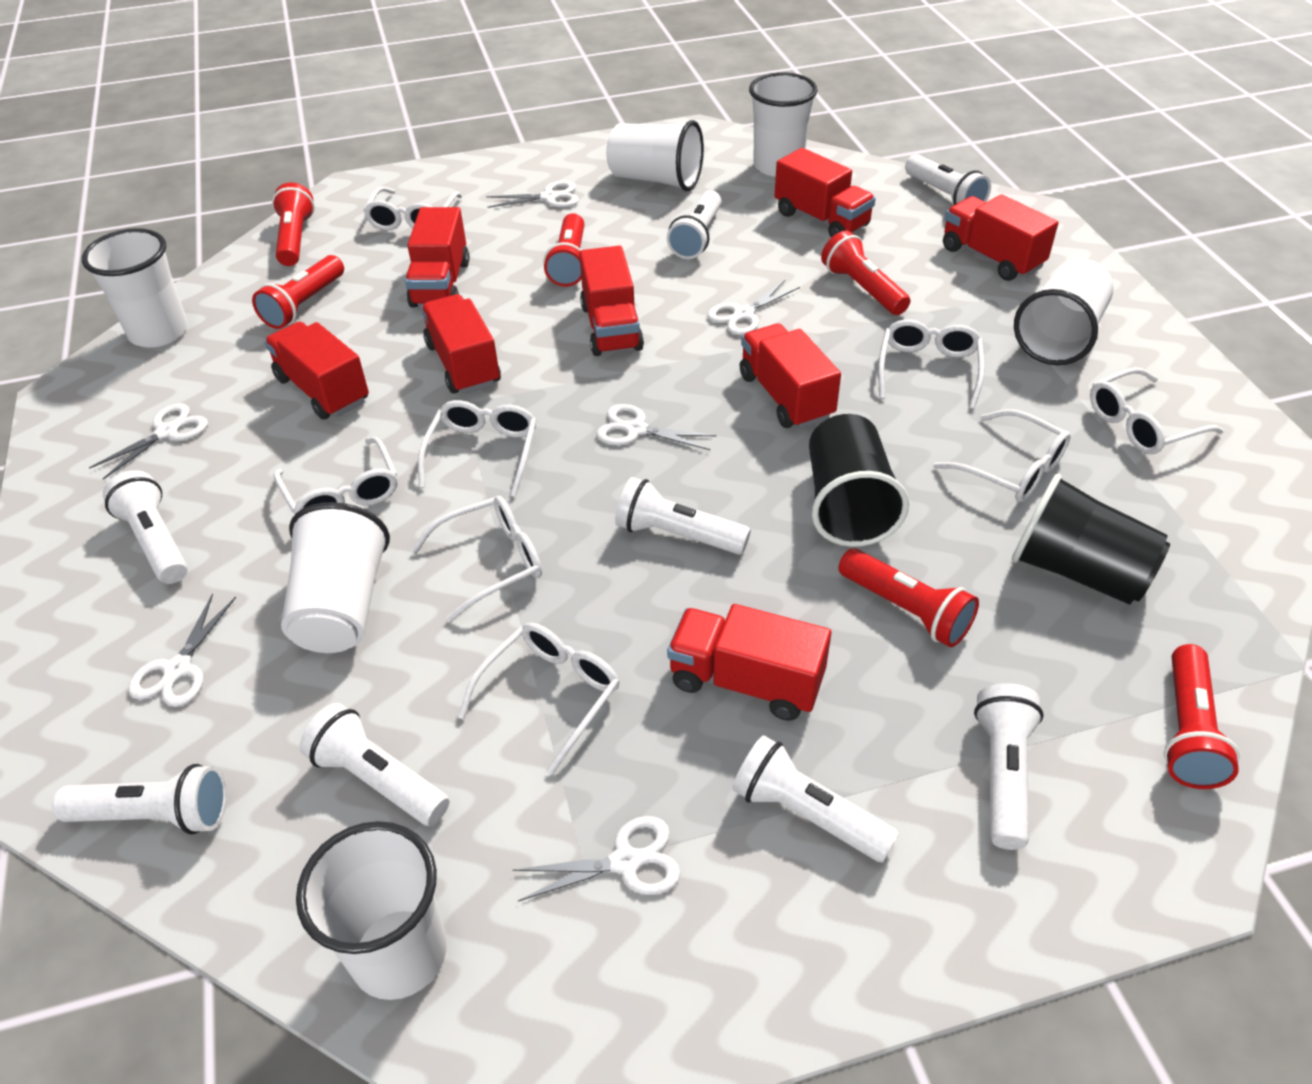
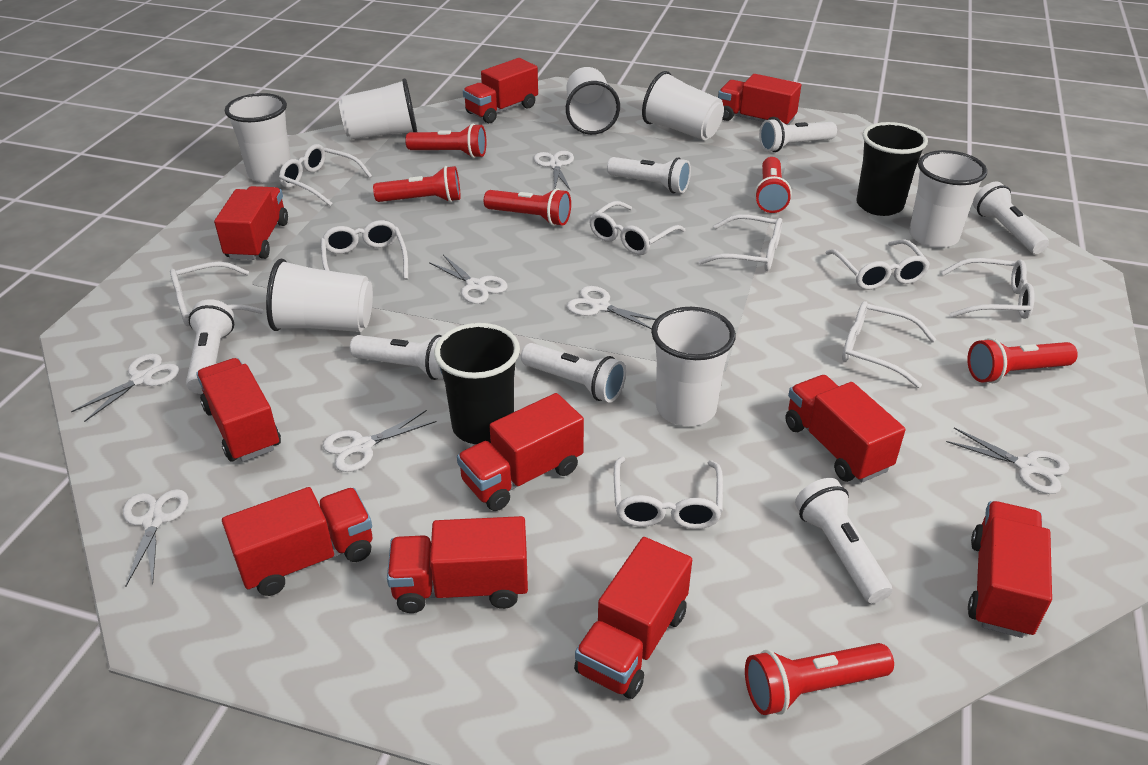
red truck: [264,322,369,420] [405,207,469,308] [421,294,501,394] [579,246,644,356] [667,604,831,721] [740,324,841,429] [775,148,876,238] [943,194,1058,281] = 8 -> [196,358,281,462] [214,186,288,260] [222,487,372,596] [387,516,528,613] [457,393,584,511] [463,58,538,123] [574,537,692,699] [718,74,801,125] [785,375,905,482] [968,501,1052,638] = 10
white cup: [82,228,188,348] [281,502,390,653] [296,821,447,1000] [606,120,704,191] [749,72,818,177] [1014,259,1114,366] = 6 -> [225,93,291,183] [266,258,373,332] [339,78,417,139] [566,67,620,135] [642,71,724,140] [651,307,736,426] [909,150,987,248] = 7
white flashlight: [52,764,227,834] [103,470,188,584] [300,703,449,826] [615,477,751,555] [667,190,721,259] [732,735,899,862] [905,154,991,205] [974,683,1044,850] = 8 -> [186,299,234,394] [350,335,443,380] [521,343,626,403] [607,157,691,193] [759,118,837,152] [795,478,892,604] [973,181,1049,254] = 7
white glasses: [273,437,398,514] [363,186,462,231] [410,496,542,622] [418,400,537,497] [458,623,620,775] [878,320,985,410] [933,409,1071,502] [1090,367,1224,454] = 8 -> [170,262,263,326] [279,144,372,207] [321,220,408,280] [589,201,685,255] [614,457,723,529] [698,214,782,271] [826,239,930,290] [842,301,936,388] [941,258,1035,319] = 9
white scissors: [89,403,208,480] [128,593,236,707] [486,181,579,208] [513,816,681,901] [596,404,716,450] [708,280,800,335] = 6 -> [71,353,180,422] [123,489,189,587] [323,410,436,472] [429,255,508,304] [534,151,574,191] [567,286,656,329] [946,427,1070,494] = 7

